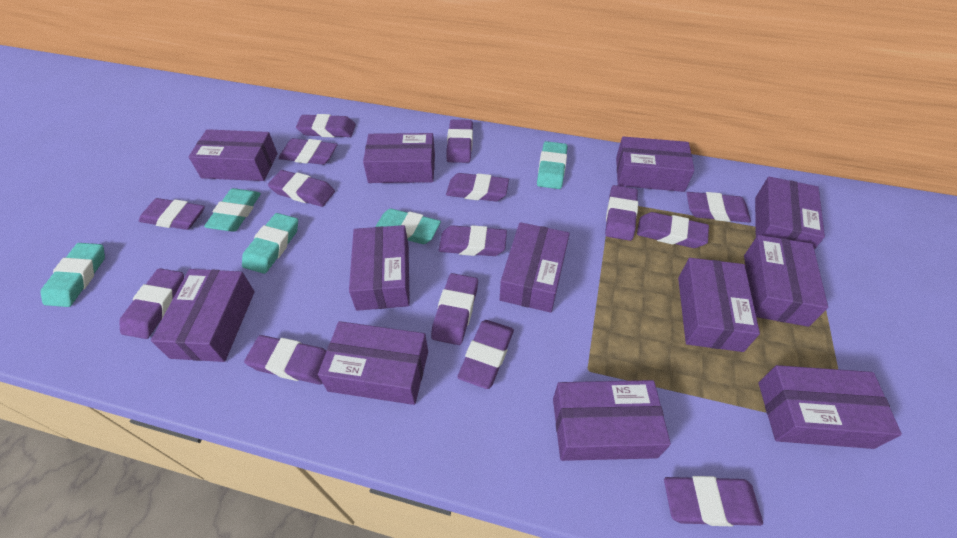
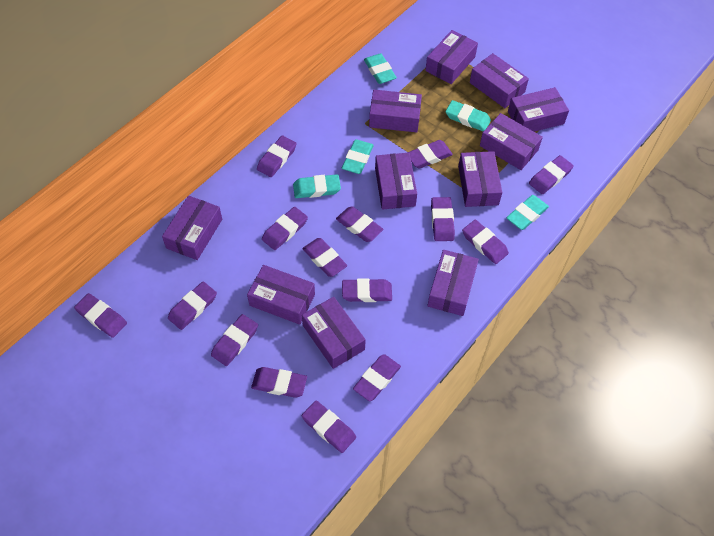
purple box: [151,269,255,362] [189,129,278,181] [318,321,428,405] [349,225,410,311] [363,133,435,183] [500,222,570,313] [553,380,671,461] [616,136,695,192] [678,258,760,352] [744,235,828,327] [755,177,825,250] [758,365,902,449] = 12 -> [162,196,222,260] [247,265,315,325] [302,297,366,369] [369,90,422,132] [375,153,417,210] [425,30,478,84] [427,250,479,316] [458,151,502,207] [470,53,529,108] [480,113,543,170] [508,87,569,132] = 11

